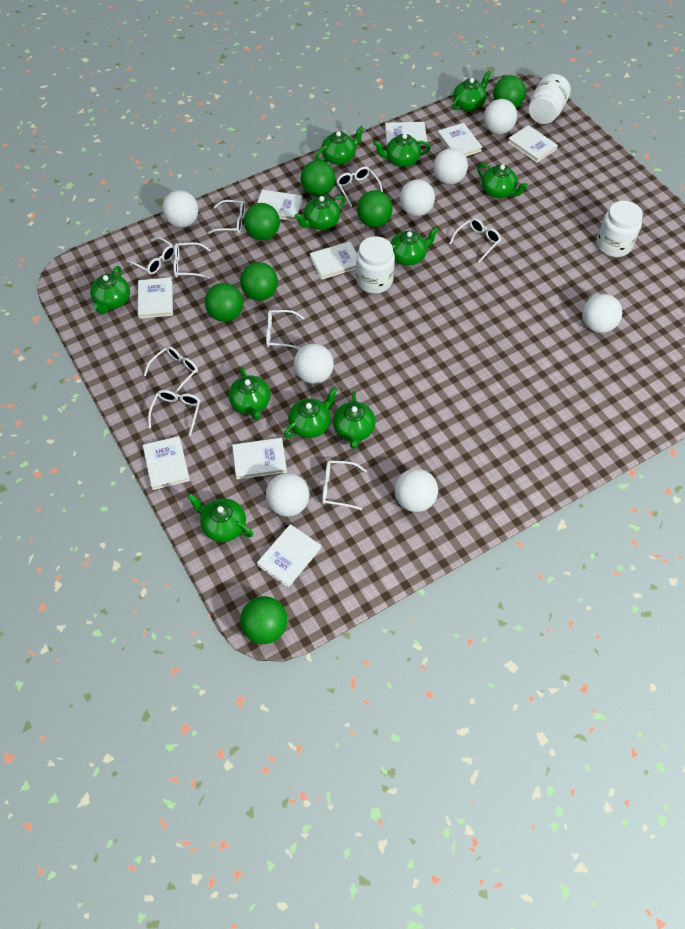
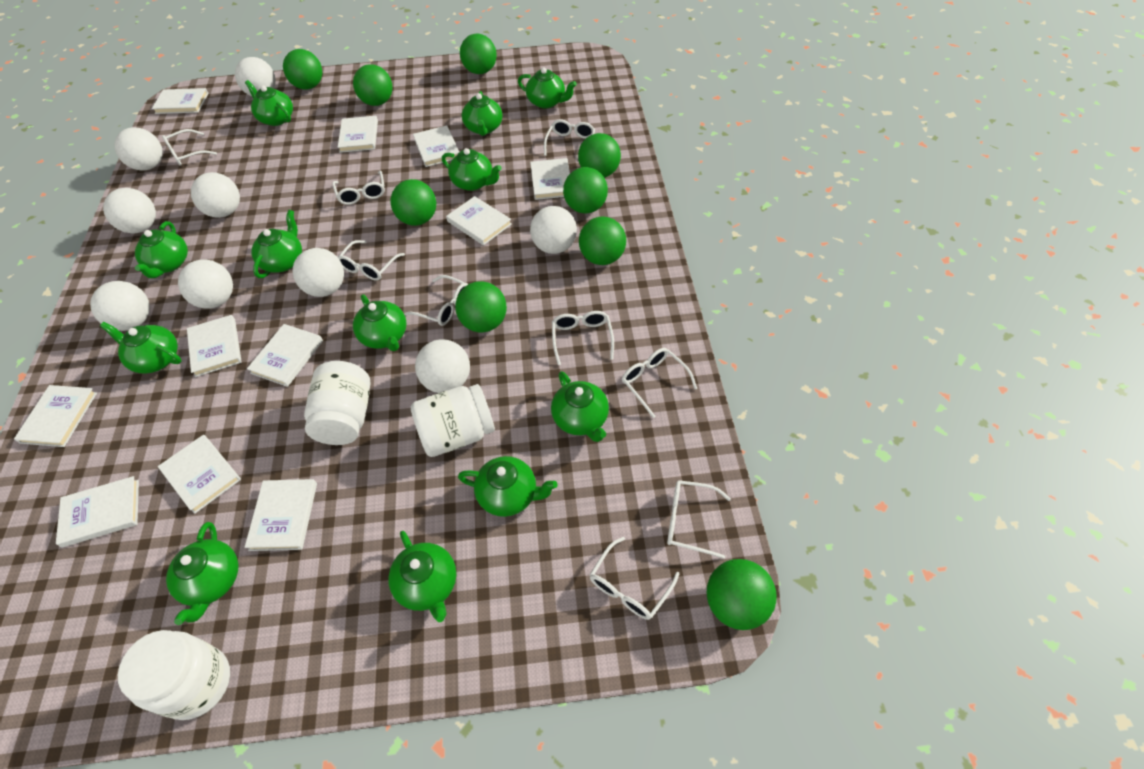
green ball: [205,283,243,322] [240,262,278,301] [240,596,287,644] [244,203,280,240] [301,160,335,197] [357,190,393,227] [493,75,526,108] = 7 -> [283,49,322,90] [353,64,393,106] [391,179,436,226] [455,281,507,332] [460,34,497,74] [563,167,608,213] [578,133,621,178] [579,217,626,265] [707,559,776,630] = 9
green teapot: [90,266,130,314] [187,494,253,542] [228,367,271,420] [284,387,337,438] [294,196,345,230] [316,125,364,165] [333,391,375,449] [373,134,431,167] [391,226,439,265] [452,71,491,111] [477,164,528,198] = 11 -> [100,322,181,373] [135,221,188,278] [166,522,239,625] [245,80,293,126] [251,210,302,278] [353,294,407,351] [388,531,456,622] [442,148,502,191] [458,456,558,517] [462,91,503,136] [518,68,577,109] [551,371,609,442] = 12
white ball: [162,190,199,227] [266,473,309,517] [294,344,334,384] [395,469,438,512] [400,179,435,216] [433,148,468,184] [484,99,517,134] [582,294,622,333] = 8 -> [90,281,150,331] [103,188,156,233] [114,127,163,170] [178,259,233,309] [191,172,240,218] [235,57,276,96] [292,248,344,297] [415,339,470,393] [530,206,577,254] = 9
white book: [138,277,173,318] [143,436,190,490] [232,438,287,480] [257,190,303,221] [257,524,321,588] [310,241,357,280] [385,122,427,146] [437,123,483,156] [508,125,558,163] = 9 -> [14,385,97,447] [56,476,139,547] [152,88,209,114] [158,435,241,514] [187,315,242,377] [245,479,317,551] [247,324,323,387] [338,116,378,153] [413,125,459,167] [446,196,512,245] [530,158,570,200] = 11

